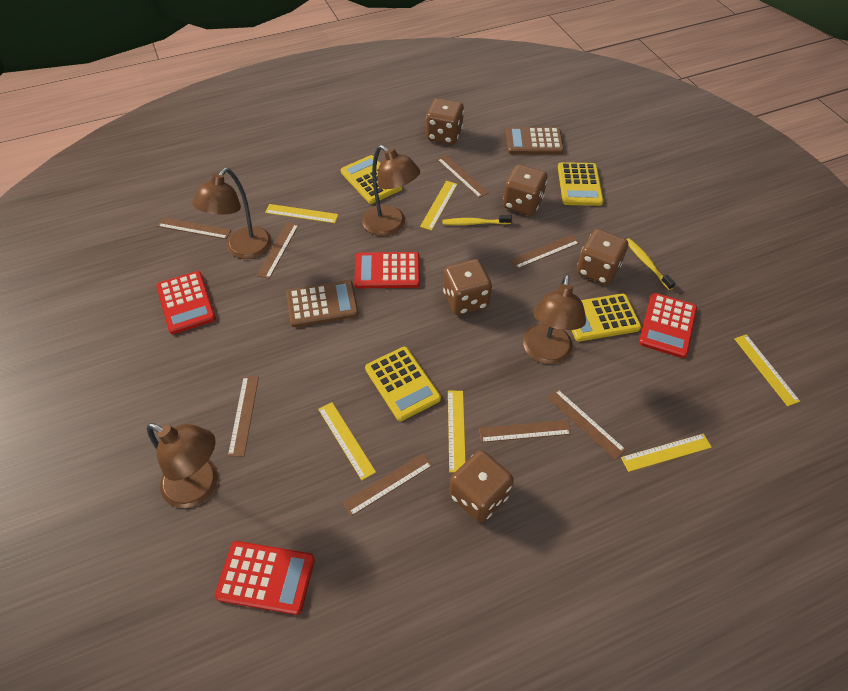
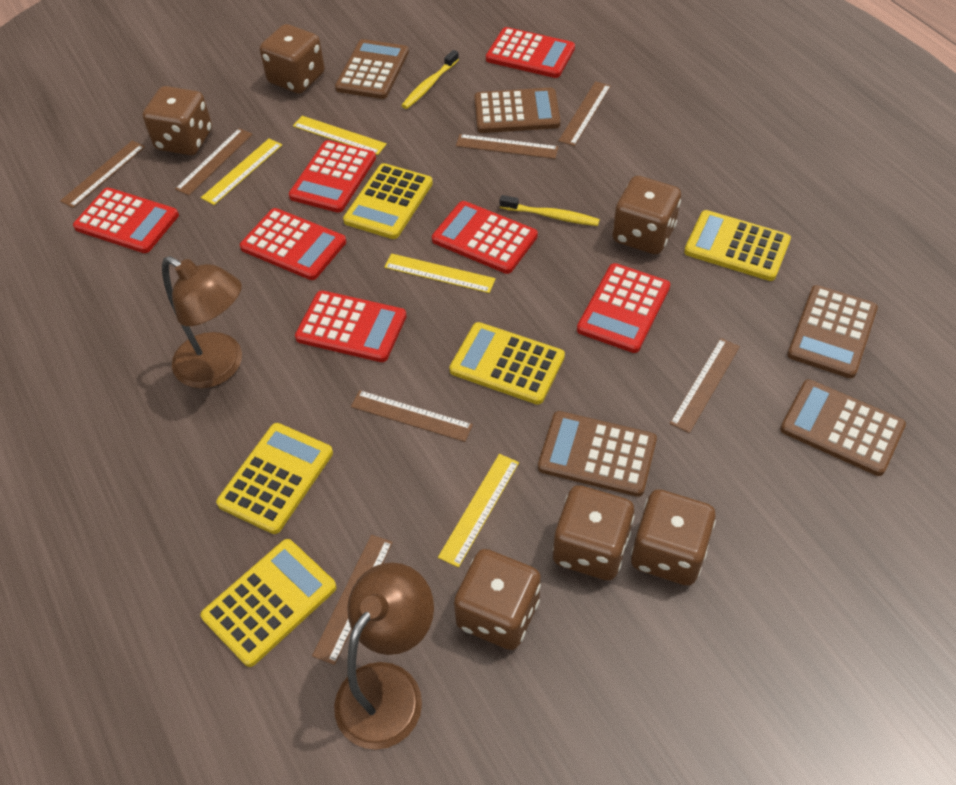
brown calculator: [286,280,359,327] [506,127,564,154] = 2 -> [335,39,409,99] [474,88,560,133] [538,411,657,497] [780,379,906,476] [787,285,878,378] = 5
brown dice: [426,98,464,145] [443,259,492,315] [449,450,514,523] [503,164,548,216] [577,229,628,285] = 5 -> [143,86,212,155] [260,24,325,93] [454,549,541,650] [553,485,634,580] [613,176,681,254] [631,489,716,586] = 6
brown lamp: [147,423,218,508] [192,168,272,259] [362,145,420,236] [523,274,586,364] = 4 -> [162,256,242,388] [334,562,434,750] = 2
brown ruler: [158,217,231,239] [228,376,259,456] [257,222,299,279] [343,453,432,516] [437,155,489,198] [479,420,571,443] [510,235,580,269] [547,389,626,459] = 8 -> [60,140,145,208] [175,128,253,196] [312,535,393,665] [351,390,473,442] [456,134,558,159] [558,81,611,146] [670,338,740,433] = 7
red calculator: [156,271,216,334] [215,541,315,615] [354,252,420,288] [639,293,697,358] = 4 -> [73,188,179,253] [240,208,346,280] [289,140,376,213] [295,290,407,362] [432,201,538,274] [486,27,575,78] [577,263,670,353] = 7
yellow calculator: [341,155,402,204] [365,347,441,421] [558,162,604,206] [572,294,641,341] = 4 -> [201,539,337,667] [216,423,333,534] [343,163,433,239] [449,322,565,405] [684,210,791,281] = 5
yellow ruler: [265,204,338,223] [318,402,376,480] [420,181,458,231] [448,391,466,473] [621,434,712,472] [735,334,800,406] = 6 -> [201,138,282,205] [293,116,387,155] [384,253,496,293] [438,454,519,568] = 4

